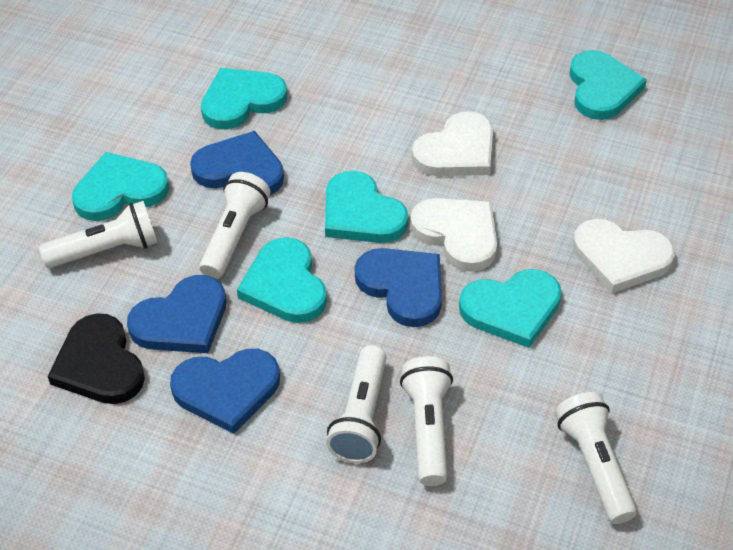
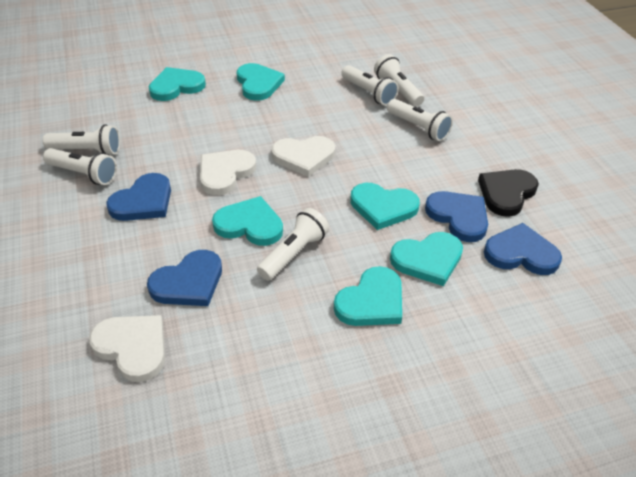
white flashlight: [39,201,158,268] [199,172,270,279] [326,345,387,463] [400,356,453,486] [555,392,637,524] = 5 -> [43,124,120,155] [43,148,117,185] [257,208,329,280] [341,65,399,106] [374,54,424,107] [387,99,453,141] = 6

